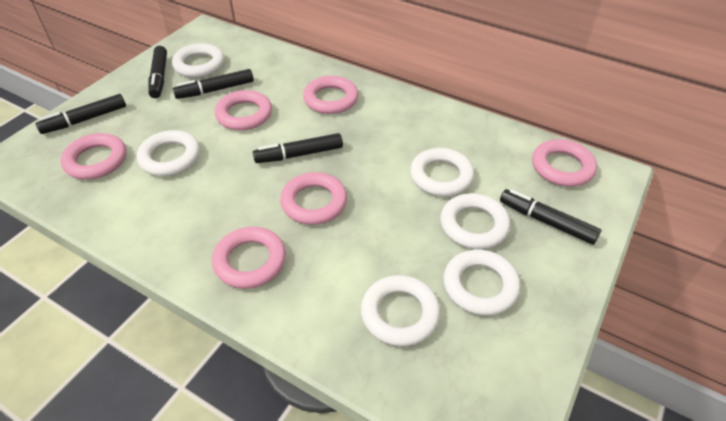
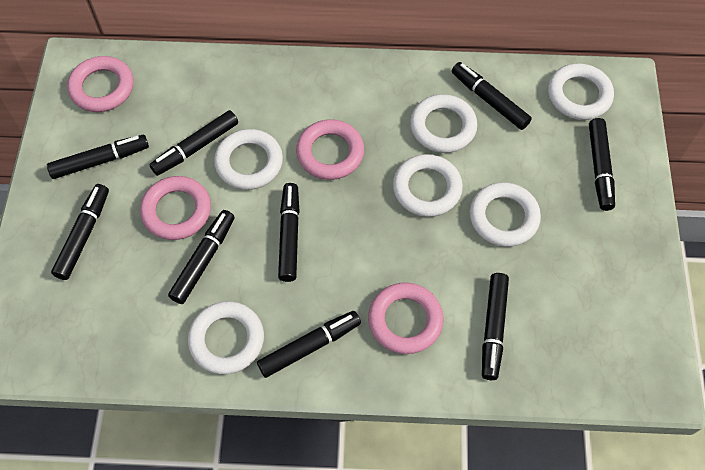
black marker: [36,94,126,134] [148,46,167,98] [173,69,254,99] [253,133,343,163] [500,189,601,245] = 5 -> [47,135,149,179] [51,184,109,280] [150,110,238,176] [168,210,235,304] [257,311,361,378] [278,183,300,282] [452,62,532,130] [482,273,509,380] [589,118,615,211] = 9
pink ring: [61,133,127,179] [212,227,286,289] [215,90,272,130] [280,172,347,225] [303,76,358,114] [532,139,597,187] = 6 -> [67,56,133,112] [140,176,211,240] [296,119,364,180] [368,282,444,354] = 4

